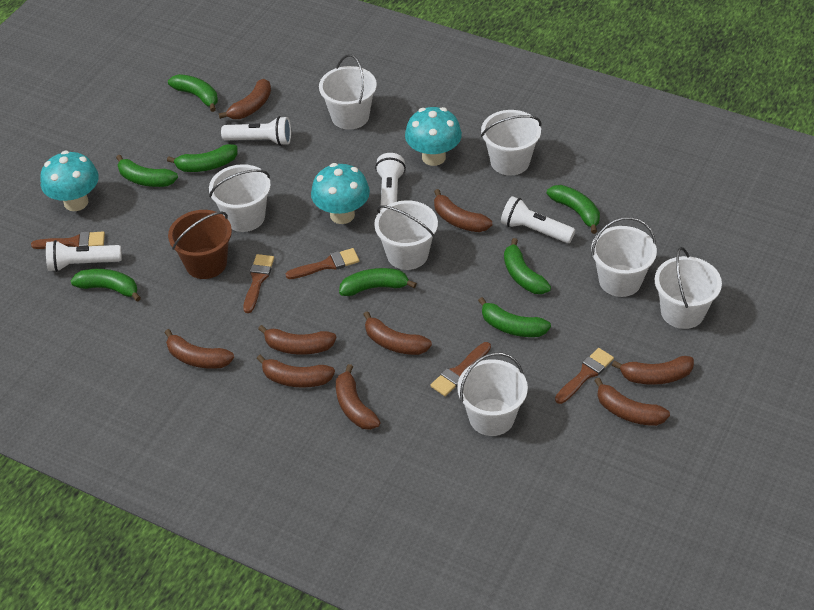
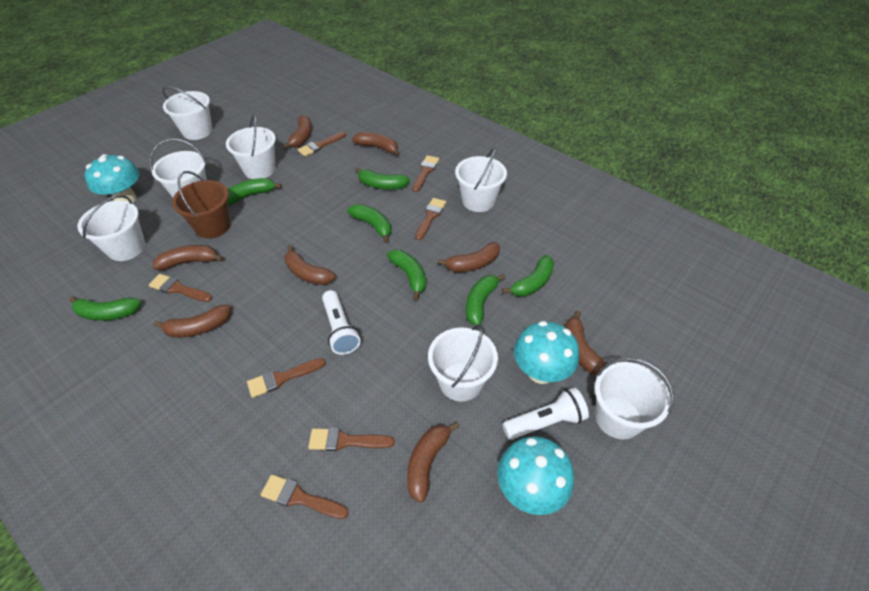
brown banana: [164,329,234,369] [219,79,271,119] [257,355,335,388] [258,325,337,355] [336,364,381,430] [363,311,432,355] [434,189,492,232] [594,378,670,426] [612,356,694,385] = 9 -> [152,245,223,270] [154,305,231,338] [283,115,312,149] [284,245,336,285] [352,132,400,156] [407,422,459,503] [437,242,500,272] [565,310,606,375] = 8
brown brush: [31,231,105,249] [243,254,274,313] [286,248,359,279] [430,342,491,396] [555,348,614,404] = 5 -> [149,274,212,302] [247,358,326,398] [261,474,349,519] [298,132,346,157] [308,428,395,451] [412,155,439,192] [415,198,446,240] = 7
green banana: [71,269,141,302] [116,155,178,187] [167,144,238,172] [168,74,218,112] [339,268,417,296] [478,297,551,337] [504,238,551,294] [547,185,600,234] = 8 -> [69,296,141,321] [228,178,282,205] [347,204,392,243] [355,167,410,189] [387,250,426,300] [466,274,506,325] [502,255,554,297] = 7
white flashlight: [46,240,122,272] [221,116,291,146] [375,153,406,211] [501,196,575,243] = 4 -> [322,290,361,355] [502,388,589,440] = 2

